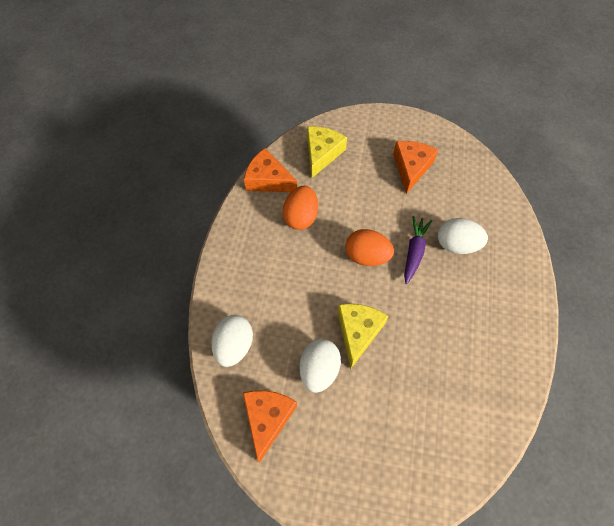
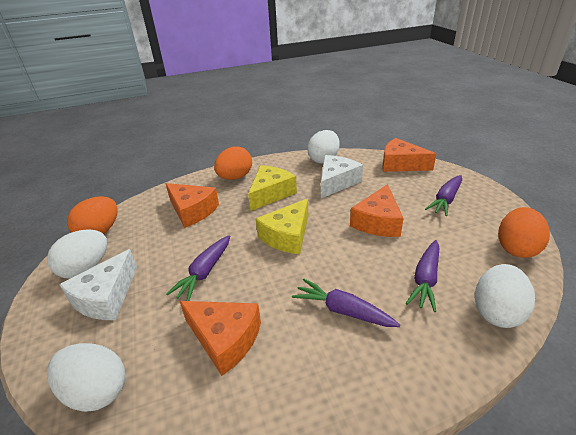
orange cheese: [243,390,297,463] [244,148,297,192] [393,141,438,194] = 3 -> [165,183,219,228] [180,301,261,376] [350,184,404,237] [382,138,436,172] = 4
orange egg: [283,186,318,230] [345,229,394,266] = 2 -> [67,196,118,234] [214,146,252,180] [498,207,550,258] = 3
purple carrot: [404,216,432,284] = 1 -> [166,235,230,301] [292,279,400,327] [406,240,439,312] [425,175,462,216] = 4
white cheese: none = 0 -> [59,249,137,320] [321,155,363,198] = 2
white egg: [211,315,253,367] [299,339,341,393] [438,218,488,254] = 3 -> [47,229,107,279] [47,343,125,412] [307,130,340,164] [475,264,535,328] = 4

